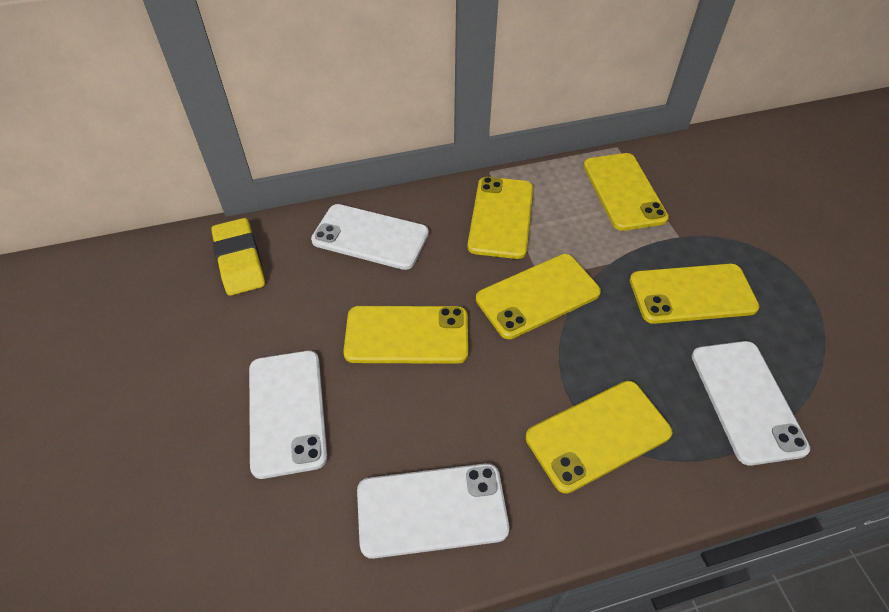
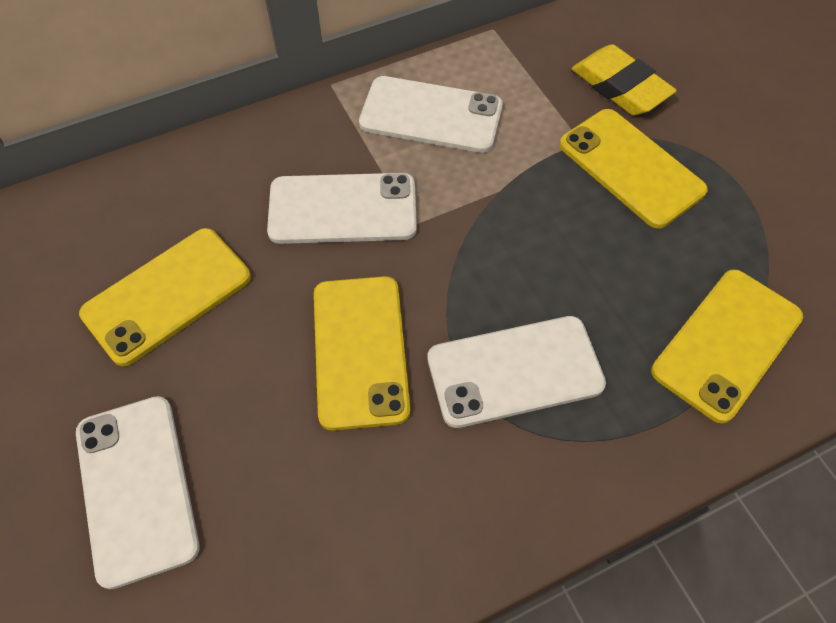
yellow phone: [343,306,468,364] [467,177,533,259] [476,254,601,339] [526,381,672,494] [584,153,669,231] [630,264,760,324] = 6 -> [79,228,251,366] [314,276,410,431] [559,109,708,229] [651,269,803,423] = 4

